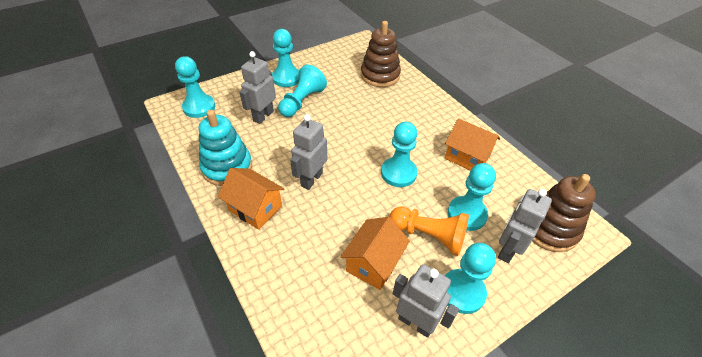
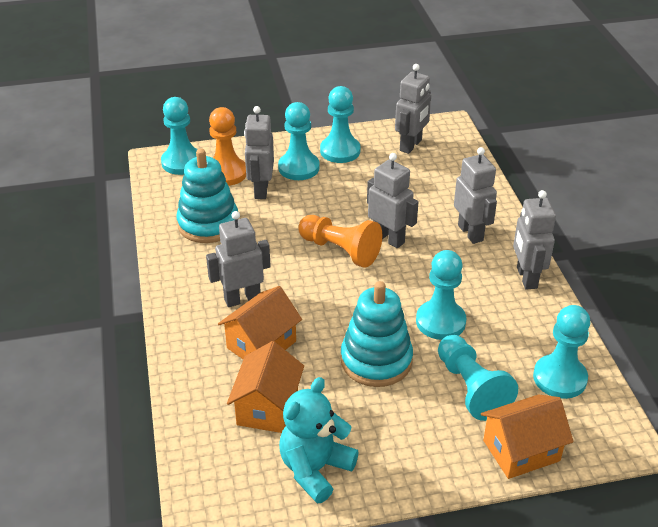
brown stacking toy: [361,21,401,87] [532,174,596,252] = 2 -> none = 0
grey robot: [240,51,276,124] [290,114,327,190] [393,264,459,338] [498,189,552,263] = 4 -> [206,211,271,307] [244,106,274,199] [367,153,419,248] [395,64,431,154] [454,147,497,244] [513,190,556,289] = 6
orange pawn: [390,207,469,256] = 1 -> [209,107,246,186] [298,215,382,268] = 2
turquoise stacking toy: [199,110,252,186] = 1 -> [176,148,238,243] [341,281,413,387] = 2
turquoise teddy bear: none = 0 -> [279,377,359,503] = 1

